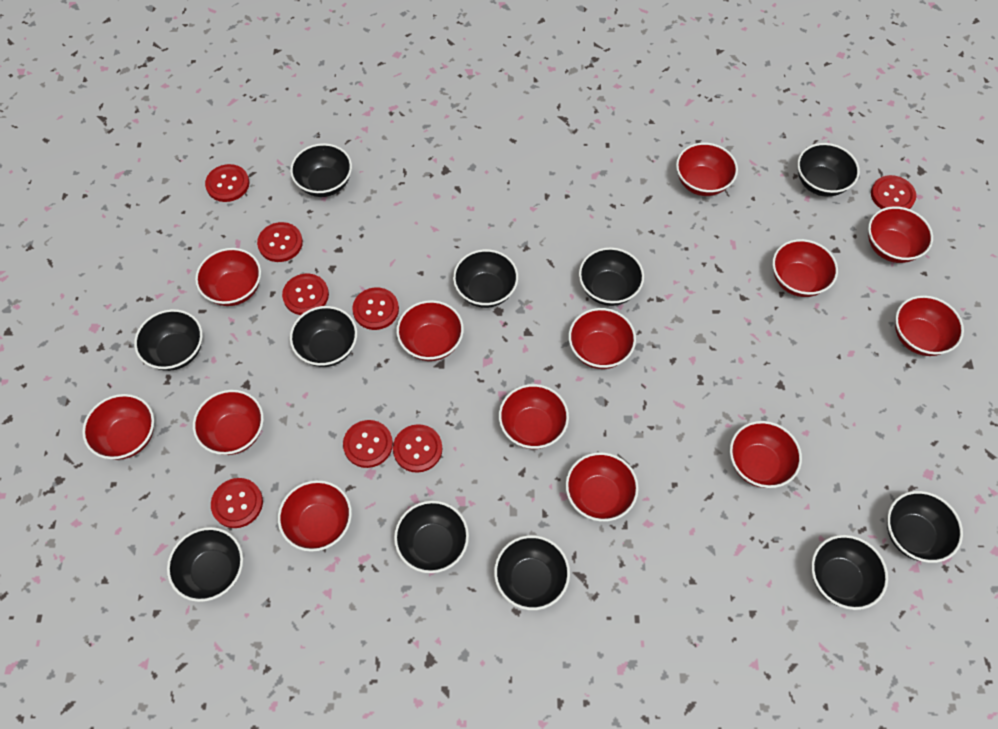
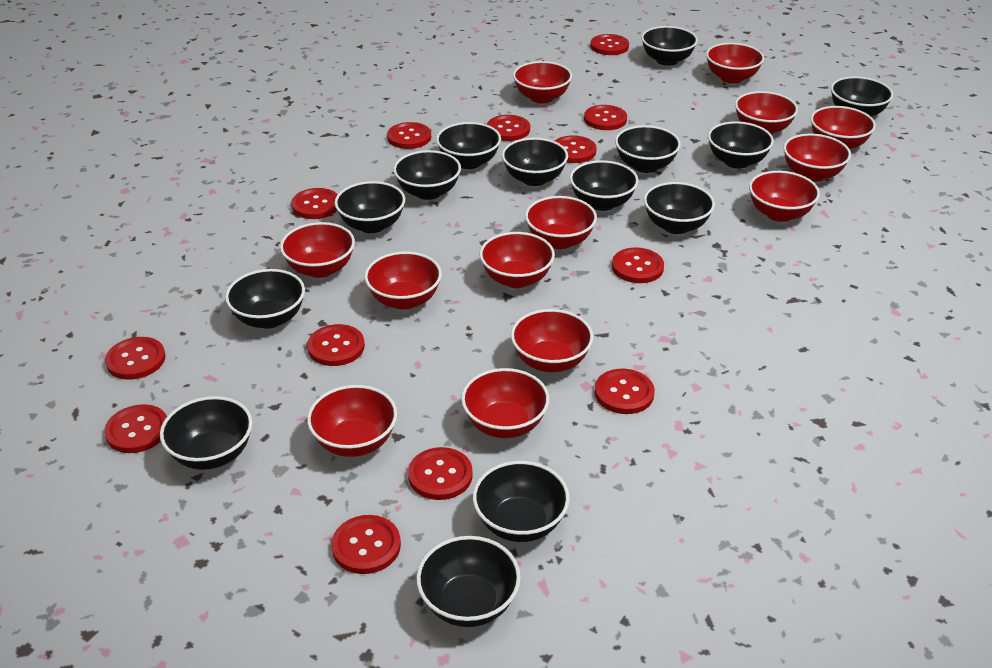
black bowl: [134,309,203,371] [167,527,243,602] [290,143,352,197] [290,306,357,367] [394,500,469,573] [453,249,518,308] [494,535,570,610] [579,247,644,306] [797,143,860,197] [811,535,888,610] [887,491,963,563] = 11 -> [160,396,252,470] [225,269,305,329] [334,181,405,233] [393,150,461,200] [416,536,521,627] [436,122,501,169] [473,461,570,542] [502,138,568,186] [570,160,639,211] [615,125,681,173] [641,26,698,66] [644,182,715,234] [708,121,774,169] [831,76,893,116] = 14
red button: [205,164,249,202] [211,478,263,528] [257,222,303,262] [282,274,329,315] [343,420,393,468] [352,288,399,330] [393,424,443,473] [871,175,916,209] = 8 -> [104,404,167,453] [105,337,165,380] [291,188,338,219] [307,324,365,366] [331,515,401,574] [387,122,431,149] [408,447,473,500] [487,115,530,141] [555,135,597,163] [584,105,627,130] [590,34,629,55] [594,369,655,414] [612,247,664,283] = 13

